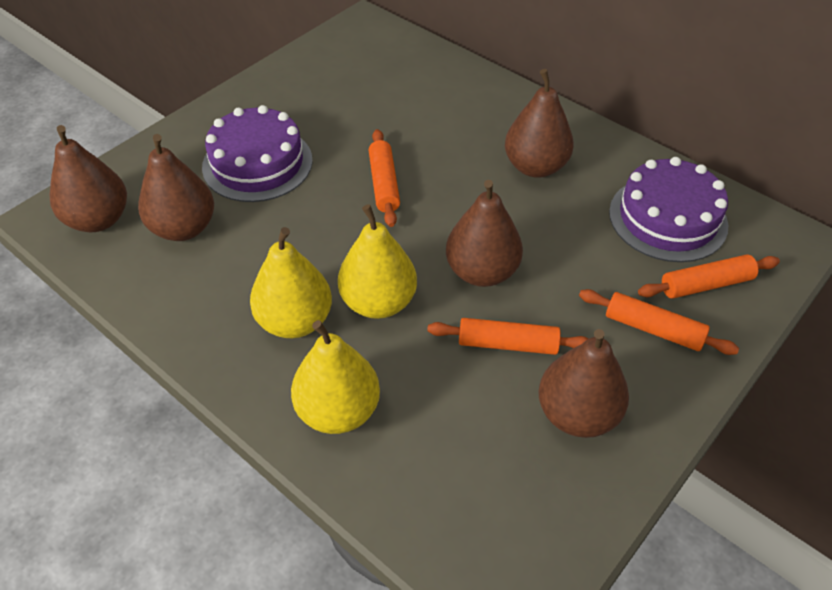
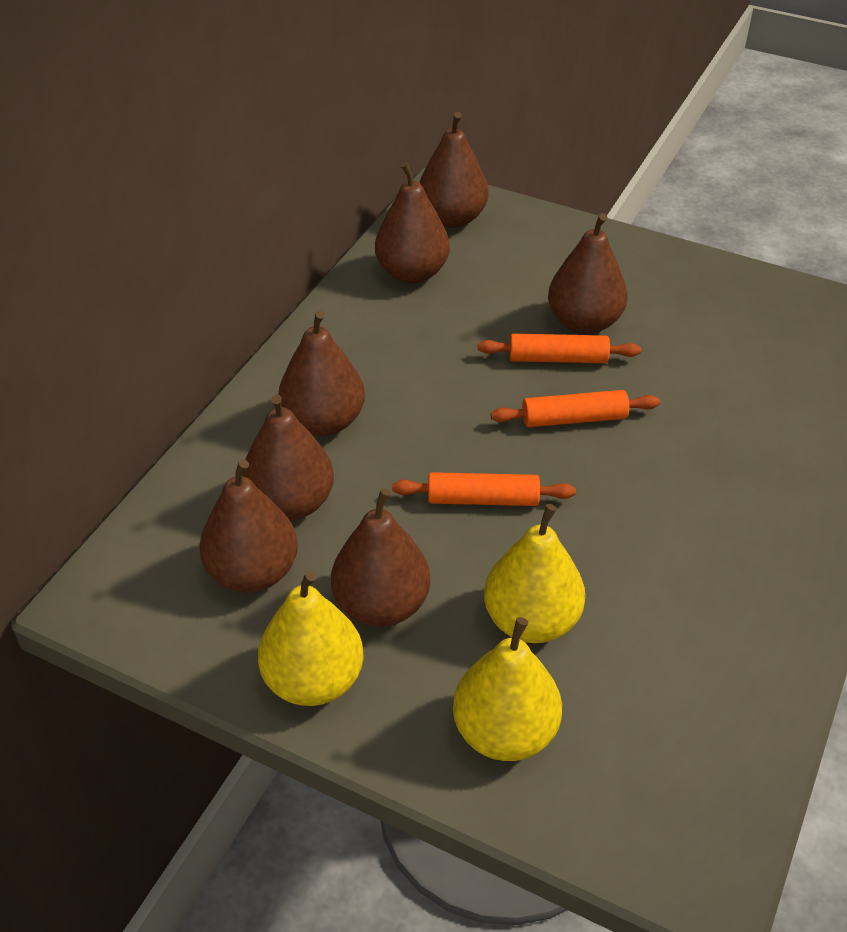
brown pear: [50,125,127,232] [138,134,214,241] [446,180,523,287] [505,69,574,178] [538,329,629,438] = 5 -> [199,459,298,593] [242,394,334,521] [278,310,365,436] [331,488,430,627] [375,162,450,283] [419,112,489,228] [548,213,628,334] = 7
orange rolling pin: [369,129,400,227] [427,318,588,355] [579,289,739,355] [638,254,780,299] = 4 -> [392,472,576,506] [478,334,641,363] [491,390,660,427] = 3
purple cake: [202,105,313,202] [609,157,728,262] = 2 -> none = 0

